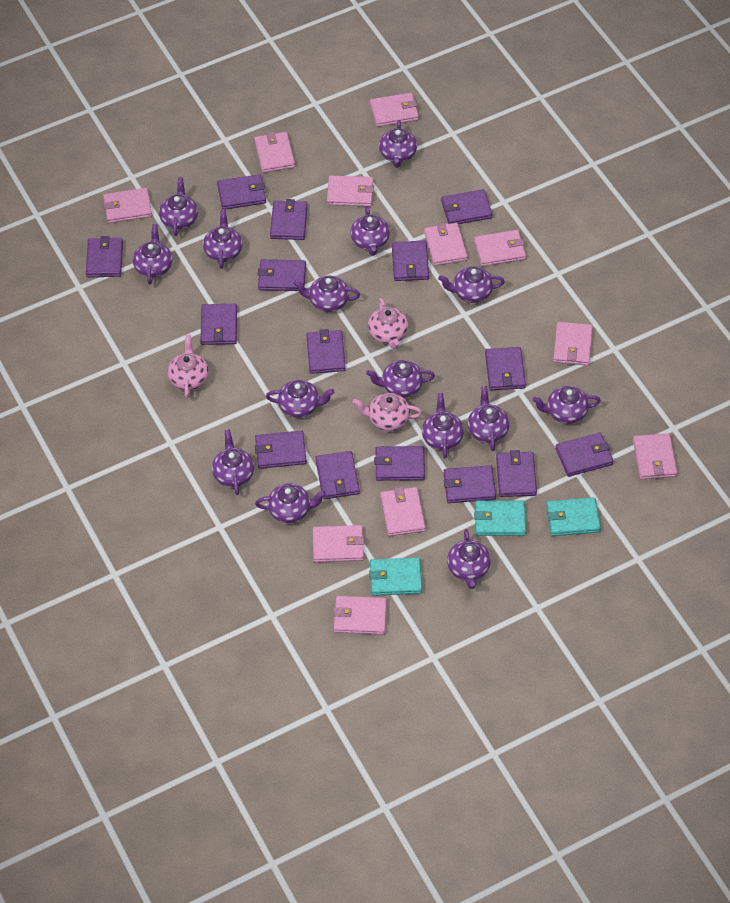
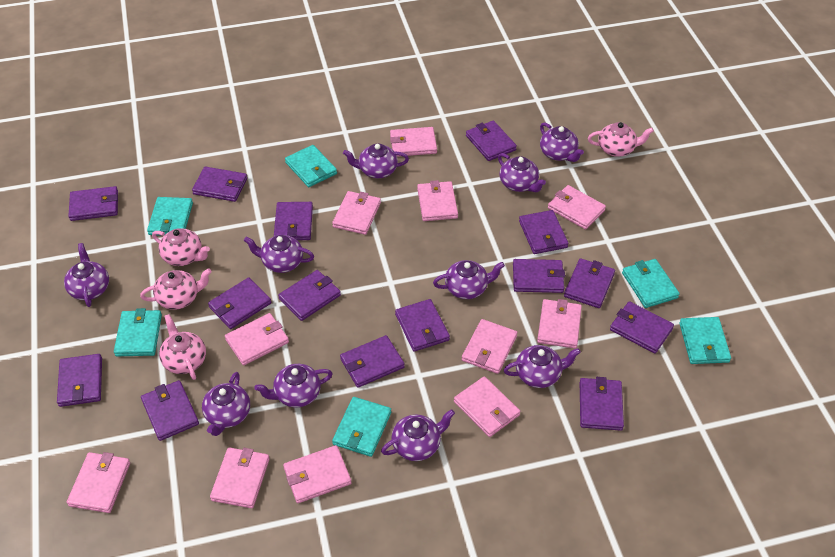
pink teapot: [168,335,209,398] [353,393,422,431] [368,298,408,349] = 3 -> [140,268,212,310] [152,229,210,266] [159,314,206,380] [588,122,654,157] = 4
purple teapot: [133,224,172,284] [159,177,198,236] [203,209,242,269] [212,429,254,495] [255,483,326,523] [266,380,334,418] [293,276,360,312] [351,206,390,256] [366,360,435,398] [379,120,417,168] [422,393,464,458] [438,266,505,303] [447,529,491,589] [468,386,509,451] [532,386,601,424] = 15 -> [64,243,109,307] [202,372,250,436] [244,235,314,273] [254,364,333,407] [343,143,409,178] [381,409,455,461] [433,260,505,299] [498,153,546,192] [504,345,581,388] [540,122,584,162] = 10
turquoise wallet: [369,558,422,596] [474,500,526,536] [546,497,601,536] = 3 -> [114,308,162,356] [147,197,193,236] [285,145,337,187] [332,397,391,457] [622,259,680,308] [679,317,731,364] = 6

